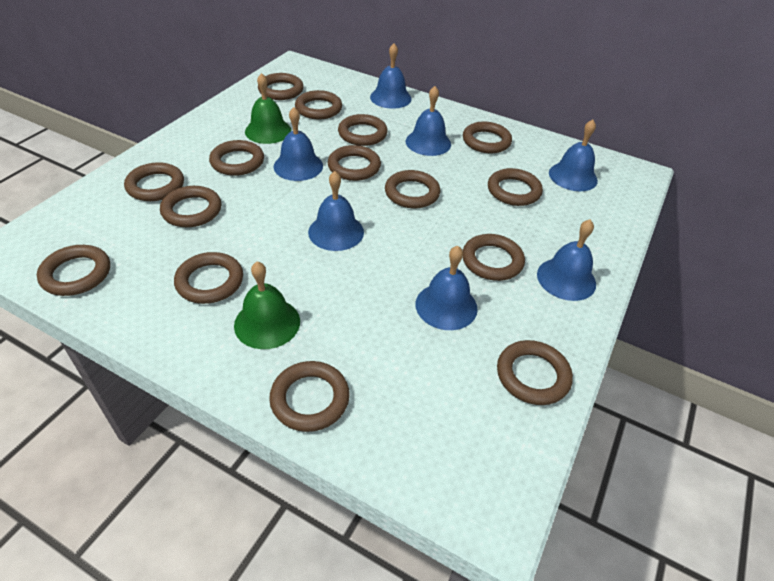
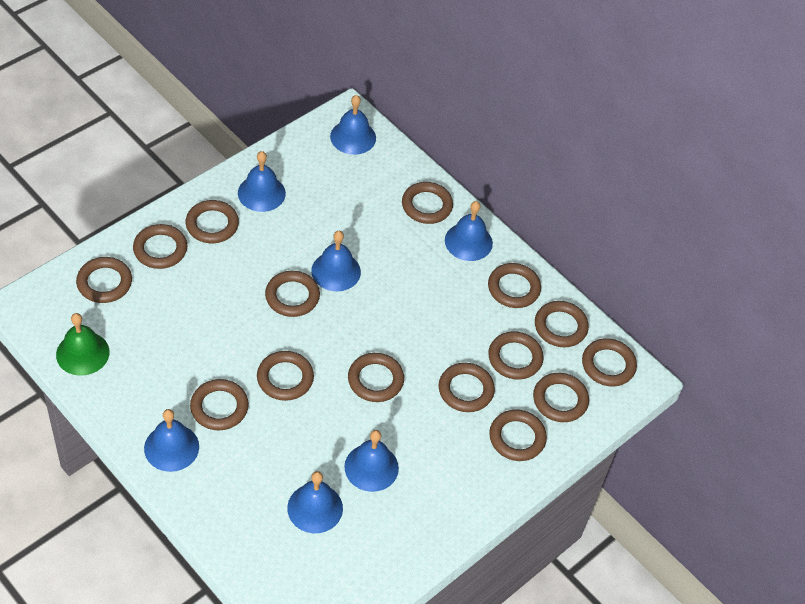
green bell: [234,261,300,349] [245,73,291,144] = 2 -> [56,313,109,376] = 1

